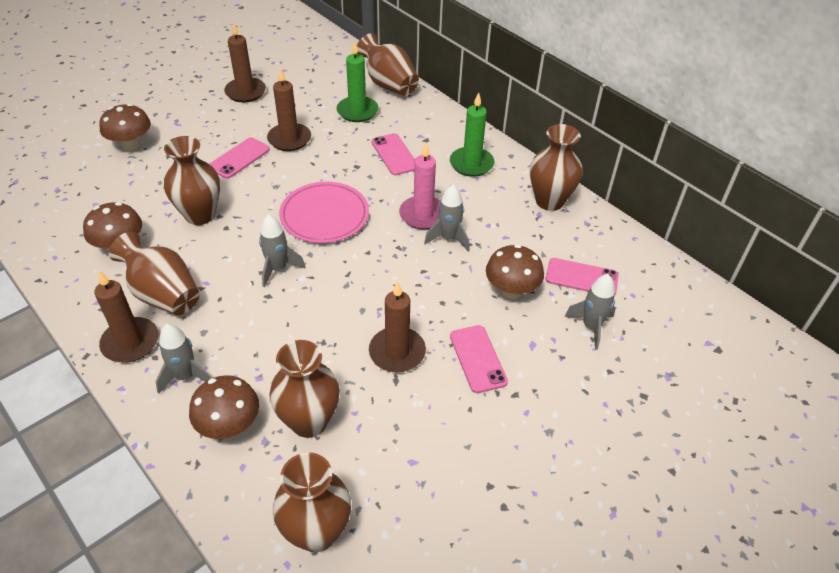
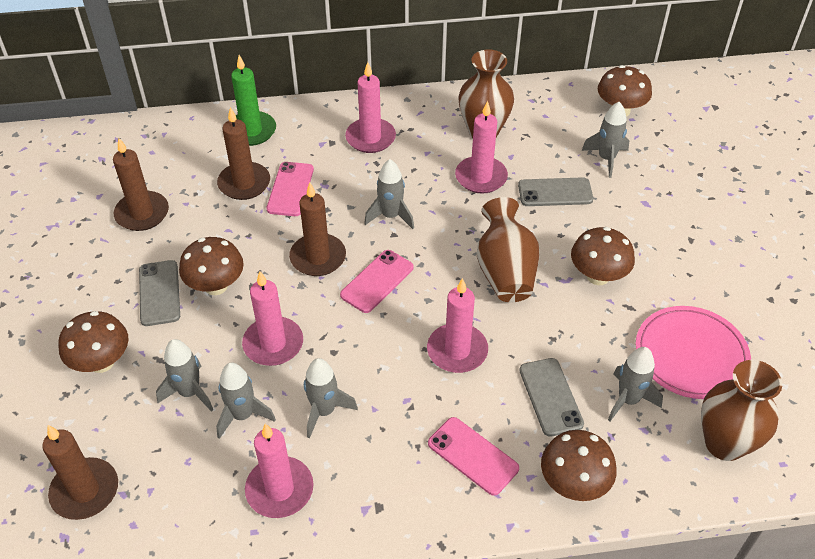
brown mushroom: [83,202,142,248] [99,104,151,151] [189,375,259,439] [486,244,544,299] = 4 -> [58,311,129,373] [179,237,244,295] [541,430,617,501] [571,227,635,285] [598,65,652,117] = 5
brown vase: [109,231,200,315] [164,136,220,225] [269,340,340,438] [273,452,351,552] [357,33,419,96] [530,124,583,211] = 6 -> [459,49,514,138] [477,197,539,302] [701,360,782,461] = 3
green candle: [337,40,378,122] [450,92,495,177] = 2 -> [231,55,276,146] = 1
grey phone: none = 0 -> [139,260,180,326] [518,177,593,206] [519,358,584,437] = 3
grey rocket: [155,324,211,394] [259,215,305,288] [424,184,470,251] [564,274,616,350] = 4 -> [156,339,213,412] [216,362,276,439] [304,358,358,438] [364,159,414,229] [582,102,629,178] [608,347,663,421] = 6
pink candle: [399,143,441,230] = 1 -> [242,271,303,366] [245,423,314,518] [345,62,396,153] [427,278,488,373] [455,101,508,194] = 5
pink phone: [209,137,270,179] [371,133,415,175] [450,325,508,393] [545,258,619,294] = 4 -> [266,162,314,216] [340,250,414,313] [428,417,519,496] = 3

